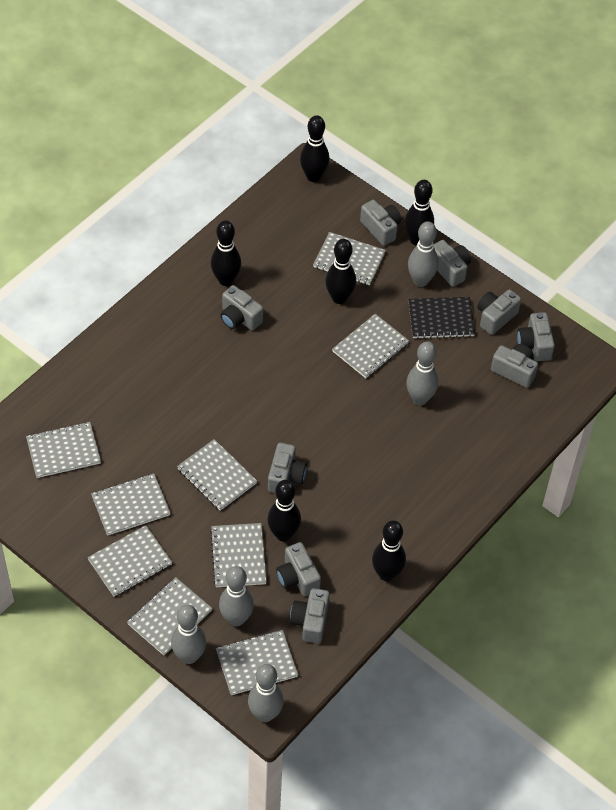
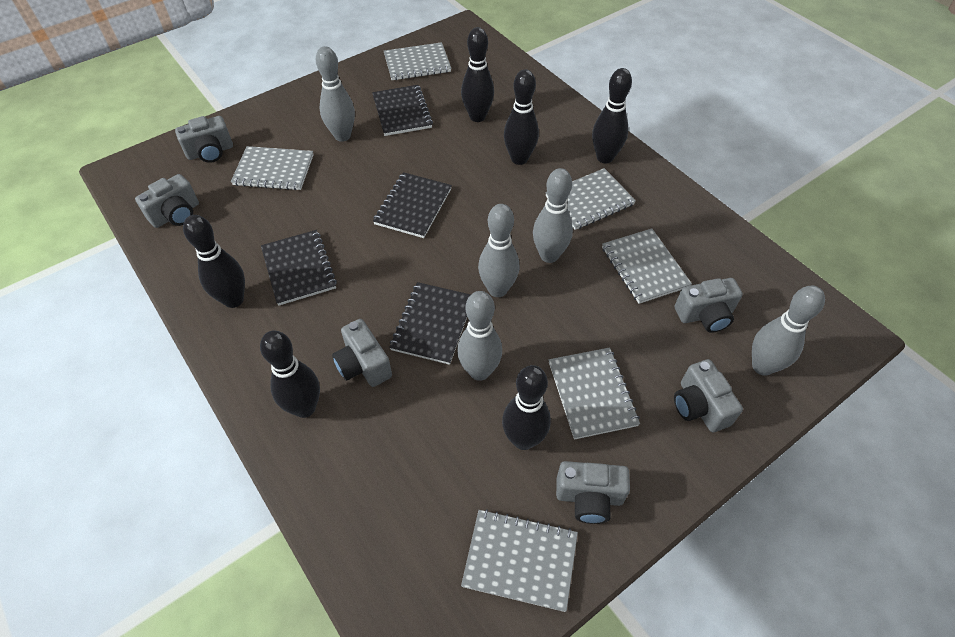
black notebook: [408,297,475,339] = 1 -> [261,230,337,306] [372,85,433,136] [373,172,452,238] [389,282,471,365] = 4
grey camera: [220,285,263,331] [268,443,307,494] [276,542,321,597] [290,588,330,644] [360,200,401,246] [434,240,471,287] [477,289,521,335] [491,344,538,388] [517,312,555,361] = 9 -> [135,174,199,228] [175,116,233,163] [332,319,392,387] [556,461,630,524] [674,278,743,333] [674,359,743,432] = 6
grey notebook: [26,422,101,478] [88,525,172,597] [91,474,171,536] [127,577,212,655] [177,439,257,511] [210,523,267,587] [216,630,298,695] [313,232,386,285] [332,314,409,378] = 9 -> [231,146,314,190] [384,42,451,80] [461,509,578,612] [545,168,636,230] [549,347,640,440] [602,228,692,304] = 6

